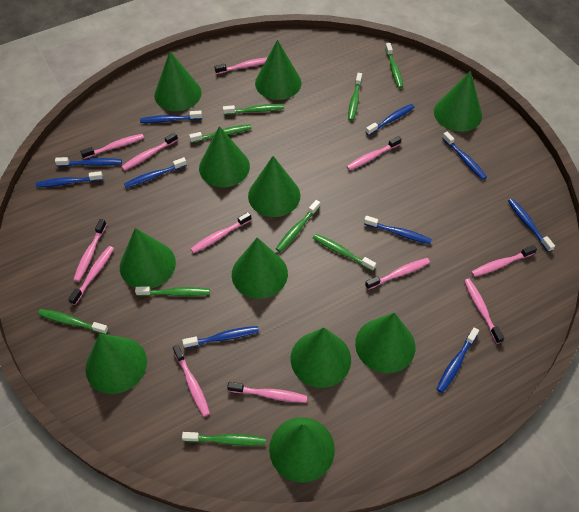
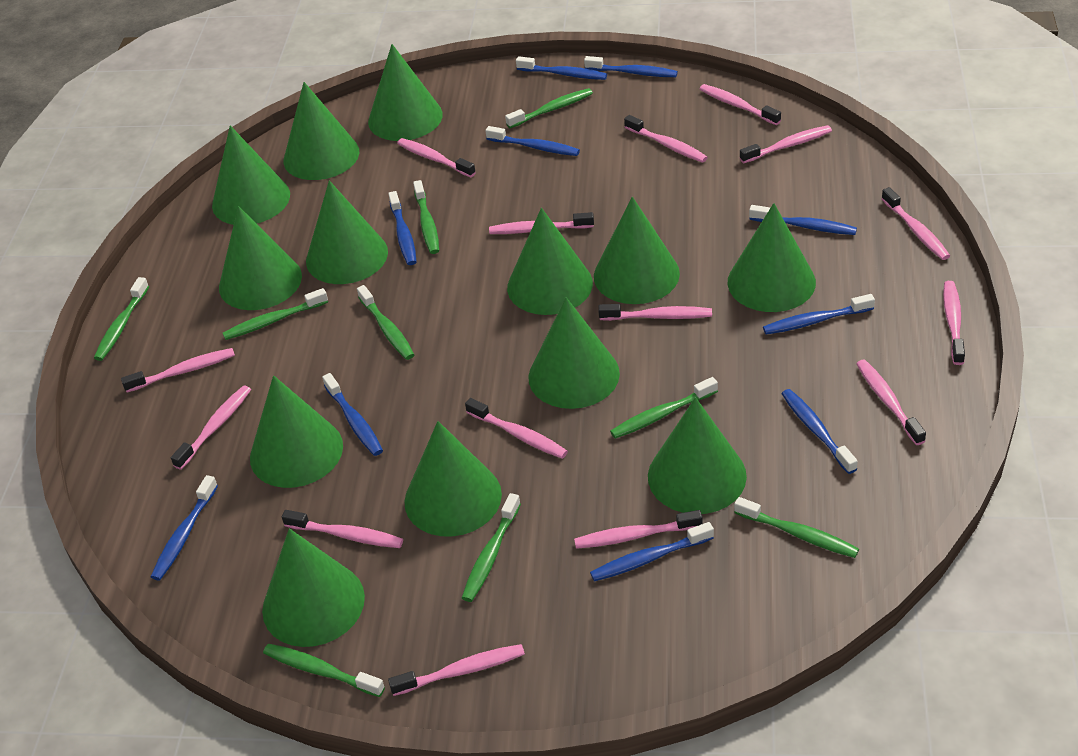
green cone: [85,334,147,394] [120,228,176,289] [154,51,202,111] [199,126,250,187] [232,237,288,299] [248,156,300,217] [255,40,301,100] [269,417,335,483] [290,327,351,388] [355,312,415,373] [434,71,482,132] = 11 -> [212,125,290,225] [219,206,302,310] [250,375,343,488] [262,528,365,647] [284,82,359,180] [306,180,388,284] [368,44,443,141] [404,421,502,537] [507,208,593,315] [528,297,620,409] [594,197,680,304] [648,397,747,514] [728,203,816,312] = 13
pink toothbrush: [68,246,114,305] [74,219,107,282] [80,134,144,159] [122,132,178,171] [173,345,210,417] [191,212,251,253] [214,57,268,74] [227,382,307,403] [346,136,401,170] [365,258,430,290] [464,279,504,344] [471,245,537,277] = 12 -> [121,348,235,393] [171,386,251,470] [282,510,403,548] [388,644,525,696] [397,138,476,177] [465,398,568,459] [489,212,594,234] [574,510,703,549] [598,304,712,321] [624,115,708,163] [700,84,781,125] [740,125,832,163] [856,360,926,445] [881,187,950,260] [943,281,965,365] = 15

